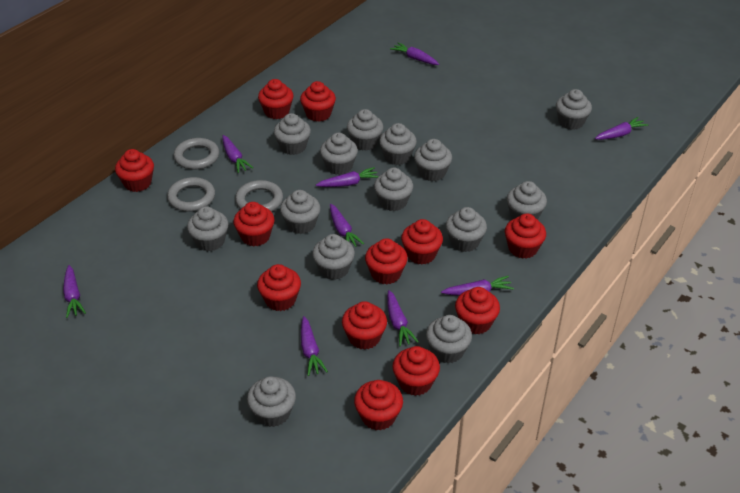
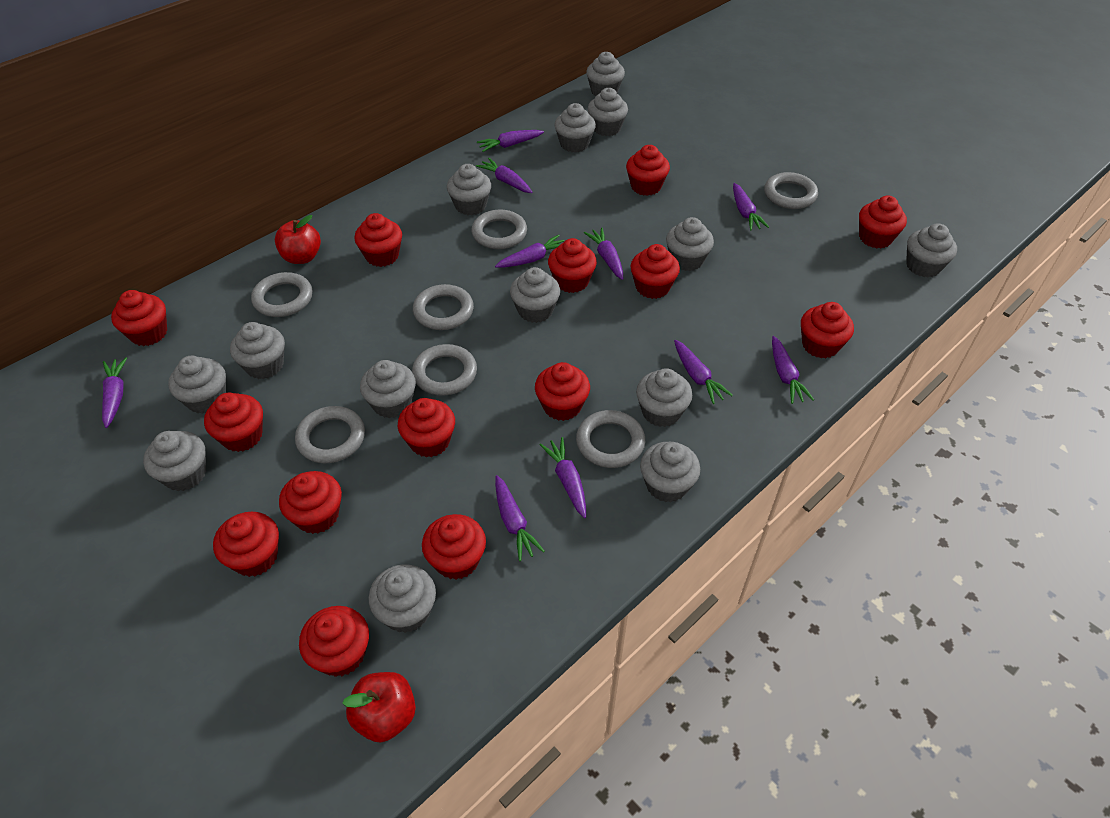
grey ring: [167,177,215,212] [174,138,219,170] [235,180,283,212] = 3 -> [251,272,312,317] [295,406,365,463] [412,344,477,395] [413,284,474,330] [471,209,527,249] [576,410,645,468] [764,172,818,209] = 7
purple carrot: [63,265,86,318] [223,135,253,173] [301,316,328,376] [316,167,379,187] [330,204,364,247] [387,290,418,347] [390,42,439,65] [441,276,514,296] [595,117,648,140] = 9 -> [102,357,127,428] [476,158,532,193] [477,130,544,152] [495,235,564,268] [495,475,545,561] [539,437,586,518] [584,228,623,280] [674,340,733,404] [733,183,769,231] [772,336,814,404] = 10
red apple: none = 0 -> [275,215,321,264] [342,672,416,742] = 2
red cupcake: [115,149,154,192] [234,202,275,247] [257,264,301,311] [258,79,294,119] [300,81,336,122] [342,301,387,350] [354,380,403,431] [365,238,408,284] [392,346,440,396] [401,219,443,265] [455,287,500,334] [505,213,546,259] = 12 -> [111,290,167,346] [204,393,263,452] [213,512,279,577] [279,471,342,534] [299,606,369,677] [354,213,402,267] [398,398,455,457] [422,514,486,580] [535,362,590,421] [548,238,597,293] [626,145,670,196] [631,244,680,299] [801,302,854,358] [859,195,907,248] = 14

